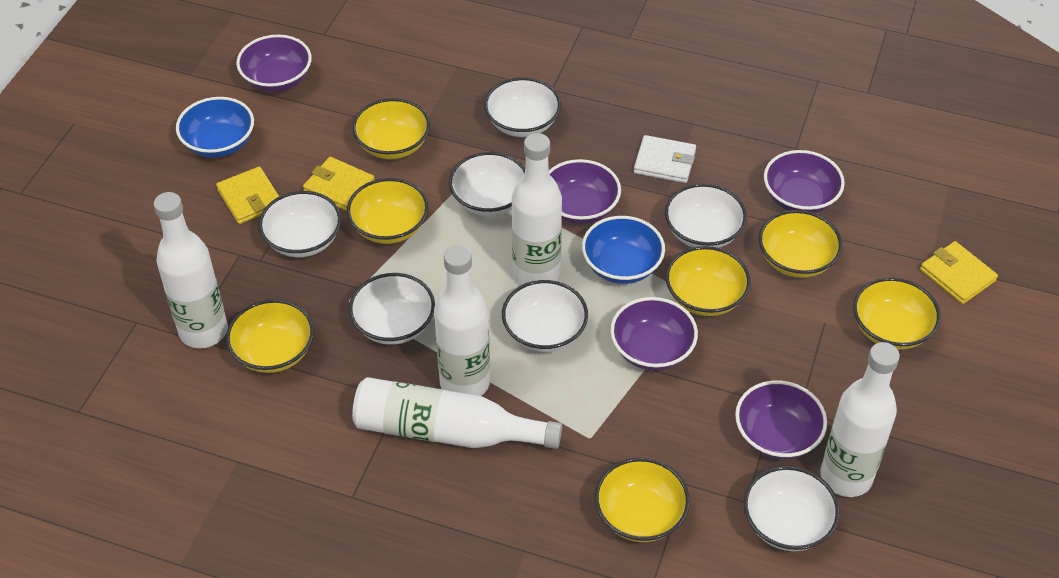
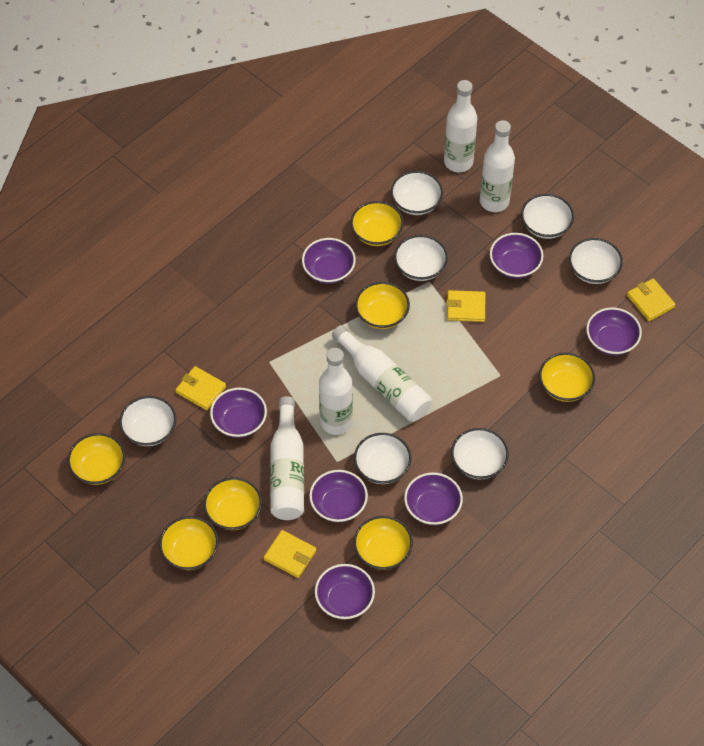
blue bowl: [176,97,254,158] [582,216,665,284] = 2 -> none = 0
purple bowl: [236,35,312,92] [549,159,621,224] [610,297,698,370] [735,381,827,460] [764,150,845,213] = 5 -> [210,388,267,438] [302,238,356,284] [309,470,368,522] [315,564,375,619] [404,473,463,525] [490,233,543,279] [586,308,642,355] = 7
white wallet: [634,135,696,183] = 1 -> none = 0
yellow wallet: [216,167,279,224] [303,157,375,211] [920,241,998,304] = 3 -> [176,366,226,410] [264,530,316,578] [446,290,485,322] [627,278,676,321] = 4

